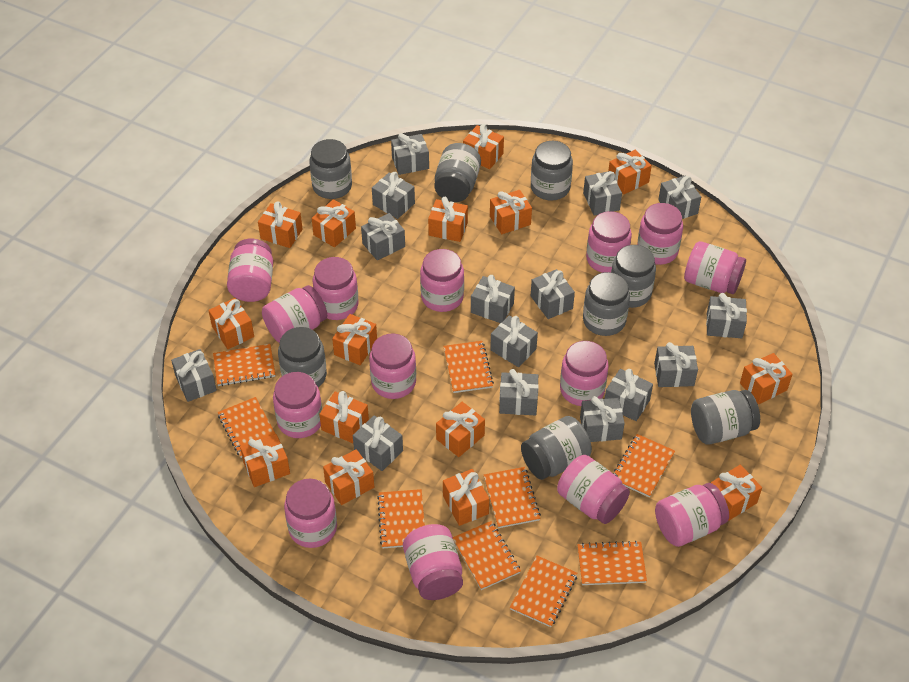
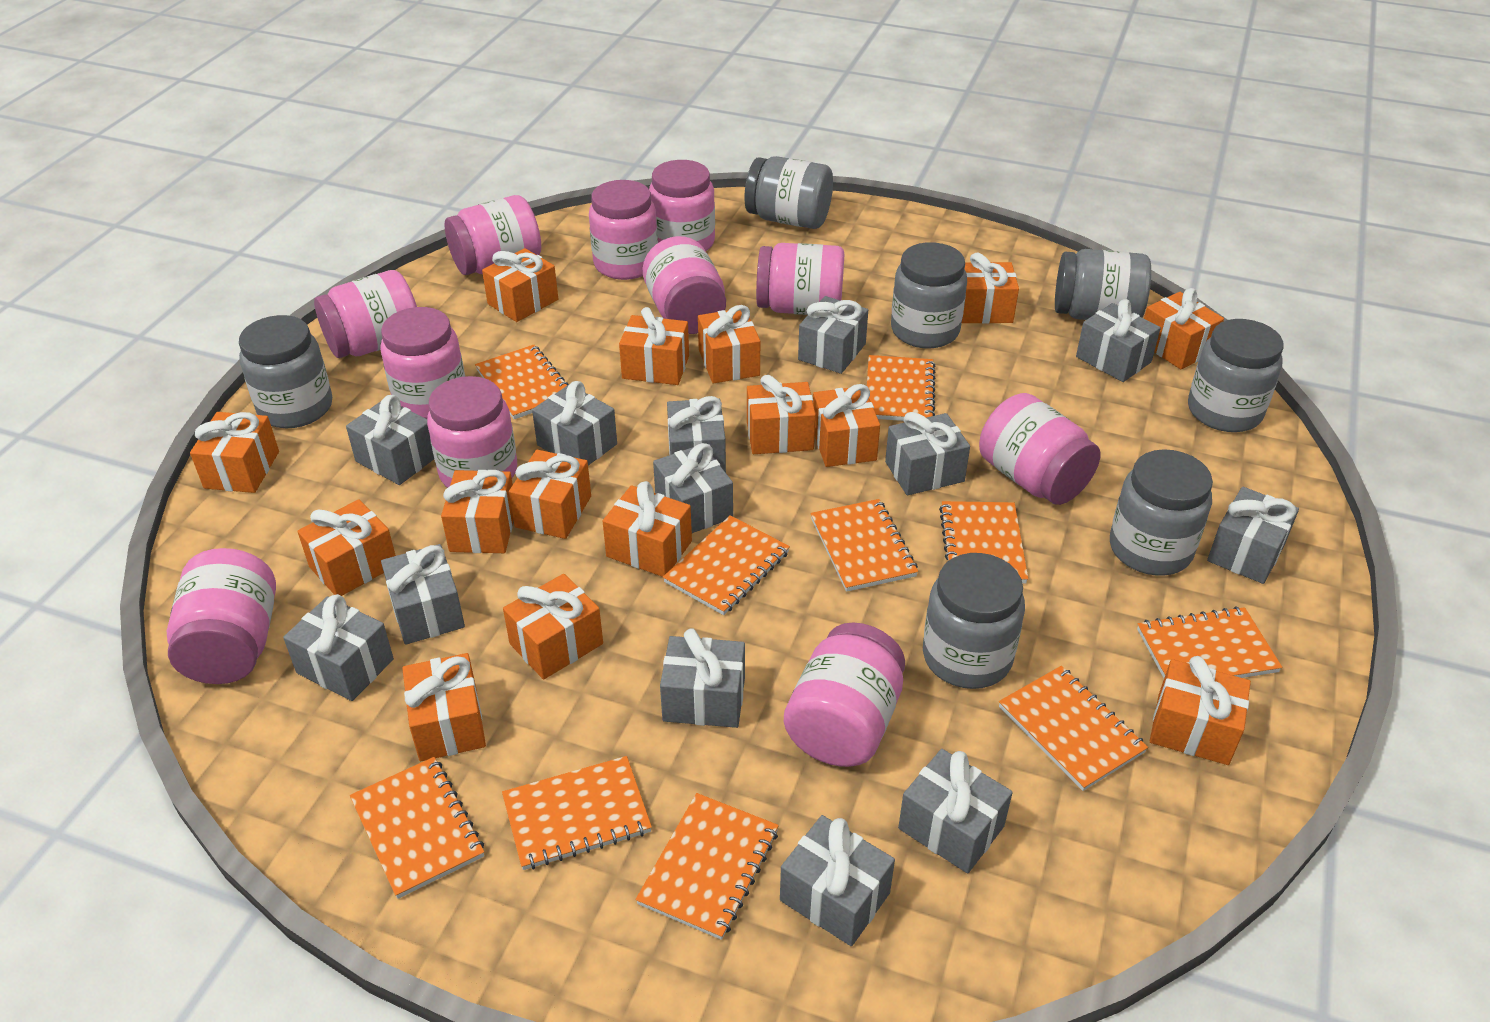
grey gift: [171,349,217,402] [353,415,403,471] [361,213,405,260] [372,172,415,219] [391,133,429,175] [471,275,515,323] [490,316,538,367] [499,369,539,415] [531,269,575,319] [580,396,625,442] [583,171,622,216] [605,369,653,421] [654,342,698,387] [658,176,701,219] [706,293,747,338] = 15 -> [283,594,394,701] [346,395,434,485] [381,544,465,645] [532,381,617,465] [653,443,733,533] [660,628,745,728] [667,396,726,473] [780,815,895,946] [798,296,868,374] [885,412,970,495] [898,749,1013,873] [1076,299,1161,382] [1207,487,1299,584] = 13
grey jar: [278,327,327,387] [309,139,352,199] [434,143,481,202] [521,416,592,480] [531,141,573,201] [583,272,630,336] [611,245,656,308] [691,390,760,445] = 8 -> [239,315,332,428] [745,156,833,229] [891,242,967,349] [923,553,1025,689] [1055,249,1151,320] [1110,449,1213,576] [1188,319,1284,432] = 7
orange notebook: [213,344,275,386] [218,397,276,458] [377,489,425,548] [443,341,494,393] [453,521,521,590] [484,467,541,528] [510,556,578,627] [577,541,647,585] [613,434,675,498] = 9 -> [350,757,484,899] [475,345,569,419] [502,756,652,870] [635,793,779,940] [663,515,790,615] [811,499,918,592] [867,355,935,421] [939,501,1028,583] [999,666,1148,791] [1137,606,1282,678] = 10
pink jar: [227,239,273,302] [262,285,327,343] [273,372,322,438] [284,479,337,548] [313,257,359,320] [369,333,416,399] [403,524,463,600] [420,249,464,312] [557,455,630,524] [560,341,609,406] [586,211,632,273] [637,203,683,265] [655,483,729,547] [684,241,746,294] = 14 -> [167,548,276,684] [314,270,417,358] [380,307,465,419] [427,376,517,488] [445,195,541,275] [589,180,658,280] [643,236,726,334] [649,160,715,251] [756,243,844,315] [784,622,905,767] [979,393,1101,505] = 11

